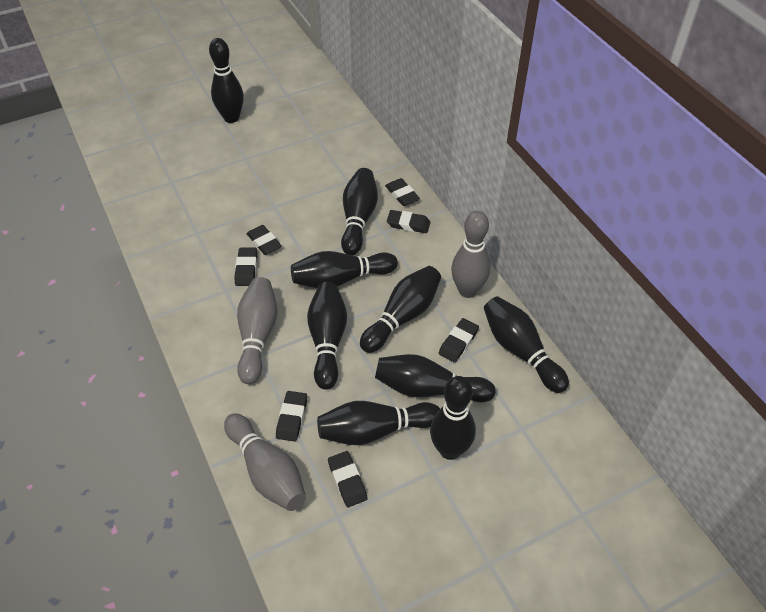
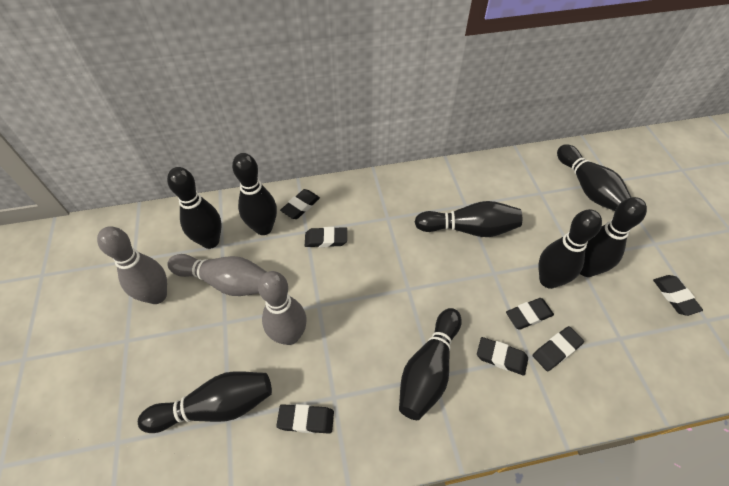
black bowling pin: [209,38,244,123] [291,251,398,288] [307,282,347,390] [317,401,440,445] [341,168,378,256] [360,266,441,353] [375,354,496,402] [430,376,476,460] [484,296,569,393] = 9 -> [138,371,272,433] [167,167,222,249] [232,153,277,235] [399,308,461,420] [415,201,522,237] [538,209,602,289] [557,144,632,211] [580,197,647,277] = 8

